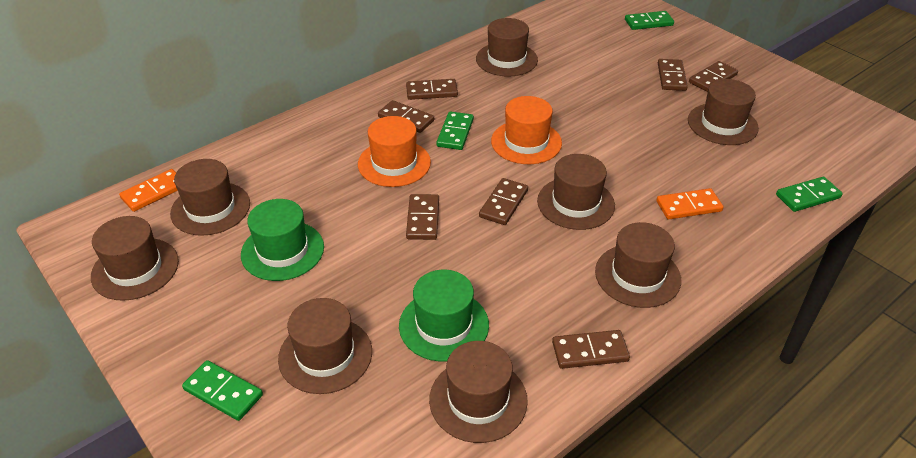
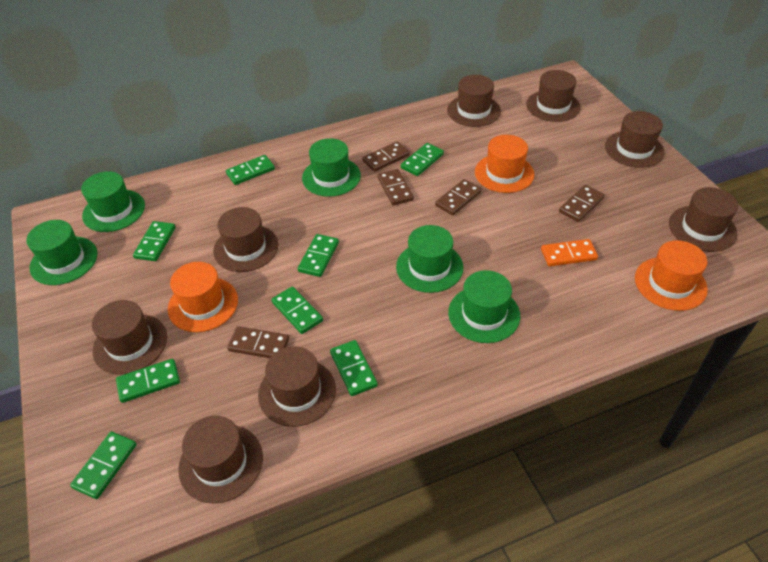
brown domino: [378,100,434,133] [406,79,458,100] [406,194,439,240] [479,178,528,225] [552,330,630,369] [658,59,688,91] [689,61,738,92] = 7 -> [227,326,289,358] [362,141,410,172] [378,169,414,206] [435,179,482,215] [559,185,605,222] = 5
green domino: [182,360,263,421] [436,111,474,150] [625,11,674,30] [776,177,843,212] = 4 -> [70,431,137,499] [116,359,180,403] [133,221,176,261] [226,155,275,185] [271,286,323,334] [298,234,339,277] [330,340,378,396] [401,143,444,176] = 8
green hat: [241,199,324,281] [399,270,489,362] = 2 -> [26,220,98,285] [81,171,145,232] [302,138,361,197] [396,225,463,293] [448,270,520,343] = 5
orange domino: [119,169,178,212] [657,188,724,219] = 2 -> [541,239,598,266] = 1
orange hat: [358,116,431,187] [491,96,562,164] = 2 -> [168,262,238,332] [475,135,534,193] [635,240,708,311] = 3

